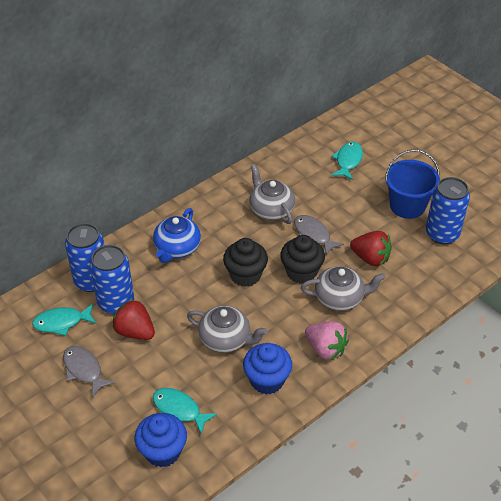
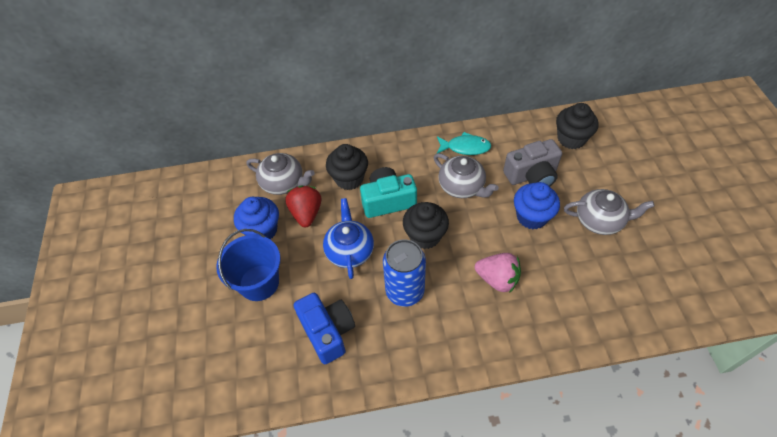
black cupcake: [223,238,268,287] [280,235,325,283] = 2 -> [326,144,368,190] [403,202,449,249] [556,103,599,149] = 3
blue camera: none = 0 -> [294,293,355,364] = 1
blue can: [65,223,104,292] [90,245,134,314] [426,177,470,244] = 3 -> [383,239,426,307] = 1
grey camera: none = 0 -> [503,139,562,187] = 1
grey fish: [63,346,115,398] [294,215,344,256] = 2 -> none = 0
red strawberry: [112,299,155,340] [350,231,392,266] = 2 -> [285,186,322,227] = 1
turquoise camera: none = 0 -> [360,167,417,218] = 1
turquoise fish: [32,304,96,336] [153,388,217,435] [331,142,363,180] = 3 -> [437,132,491,155] = 1

